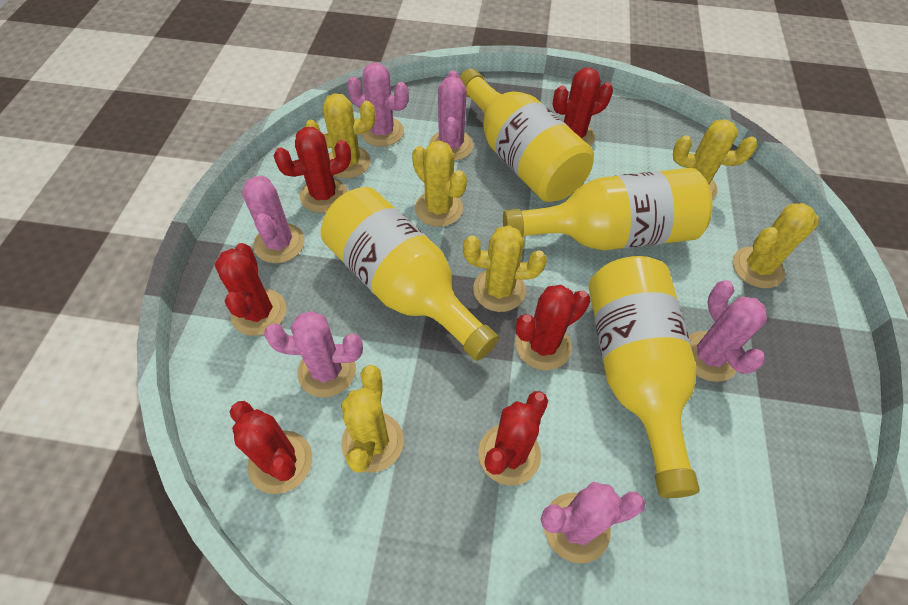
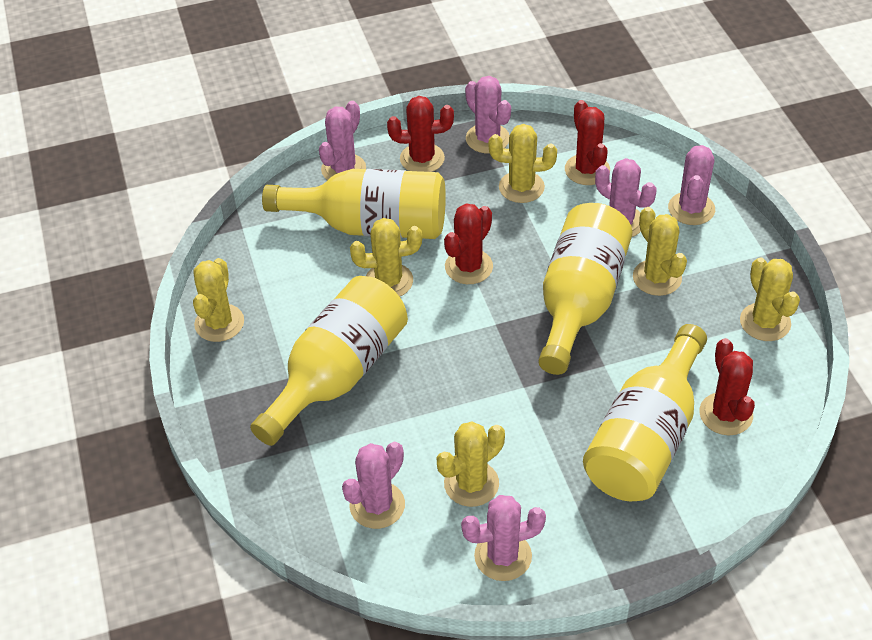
red cactus: [215,243,286,336] [230,401,312,494] [274,127,351,213] [478,391,548,486] [516,285,590,370] [553,68,613,146] = 6 -> [387,96,454,172] [444,203,493,284] [565,100,610,185] [699,338,755,435] = 4

